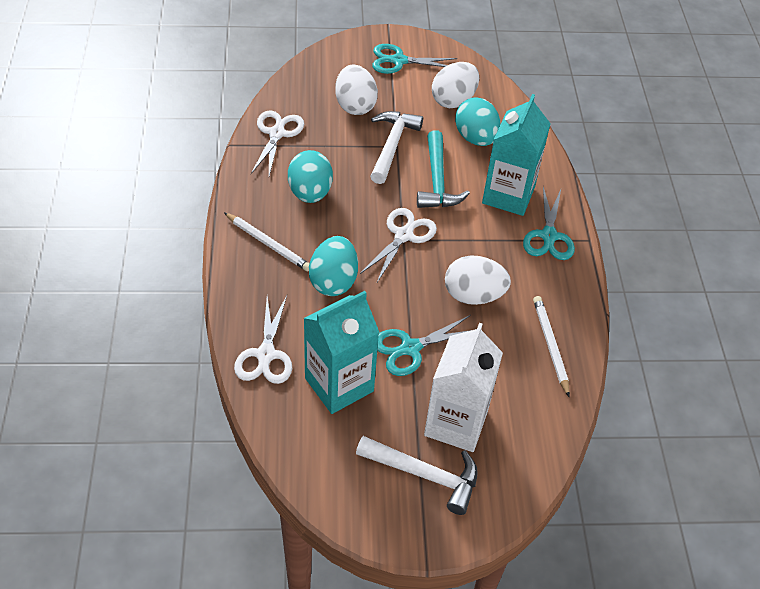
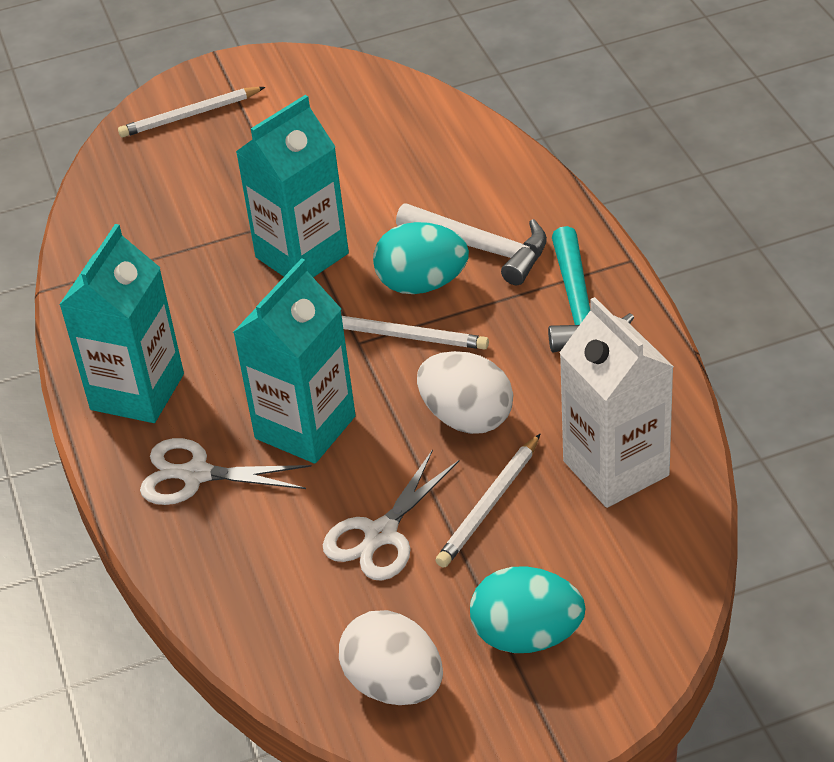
turquoise carton: [304,291,379,414] [482,94,551,216] = 2 -> [59,224,184,423] [233,258,356,464] [236,95,349,277] = 3
turquoise egg: [288,150,333,203] [309,236,358,296] [455,97,501,146] = 3 -> [373,222,469,294] [470,566,586,653] = 2
turquoise scissors: [372,44,458,74] [377,315,471,376] [523,187,575,260] = 3 -> none = 0
white egg: [335,65,378,115] [432,62,479,108] [445,255,511,305] = 3 -> [339,610,443,705] [417,351,513,434] = 2
white hammer: [356,436,478,515] [370,111,423,184] = 2 -> [396,203,547,285] = 1
white pencil: [224,212,310,271] [533,296,570,397] = 2 -> [118,87,265,138] [342,316,489,350] [435,434,540,568] = 3
white scissors: [234,296,292,384] [251,110,304,176] [360,208,437,282] = 3 -> [140,438,312,505] [323,449,460,581] = 2

